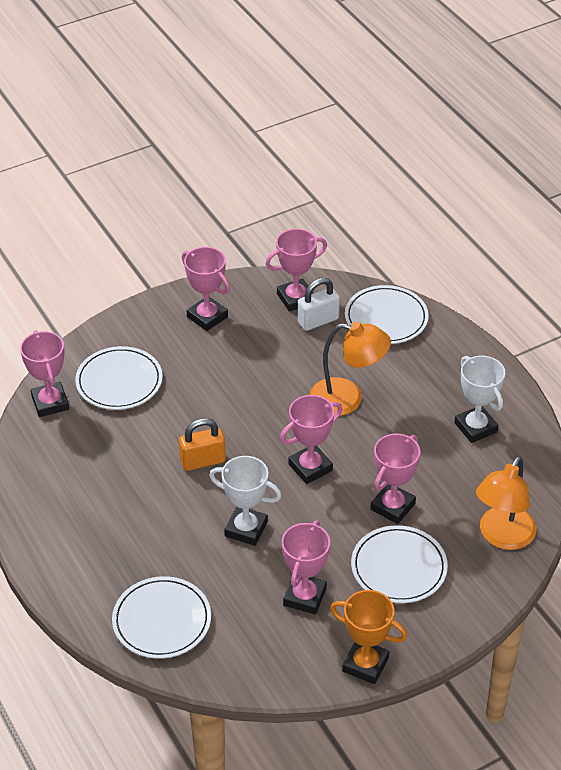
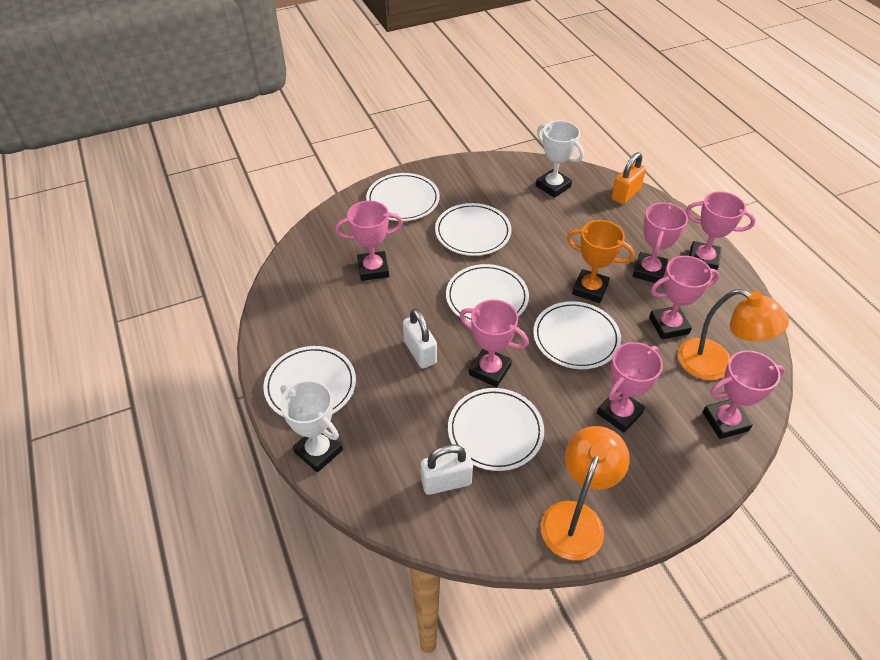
pink trophy: [20,330,69,417] [182,247,230,331] [266,229,327,312] [280,395,342,484] [282,521,330,615] [370,434,420,524] = 6 -> [335,200,403,281] [460,299,529,387] [597,342,663,433] [633,202,688,283] [649,256,719,340] [686,191,756,270] [703,350,785,439] = 7
white padlock: [298,278,340,331] = 1 -> [403,308,437,369] [421,444,473,495] = 2
white plate: [75,346,163,410] [112,576,211,659] [345,285,429,344] [351,525,448,603] = 4 -> [263,346,356,417] [366,173,440,221] [435,203,512,256] [446,264,529,323] [448,388,544,471] [533,301,621,369] = 6

